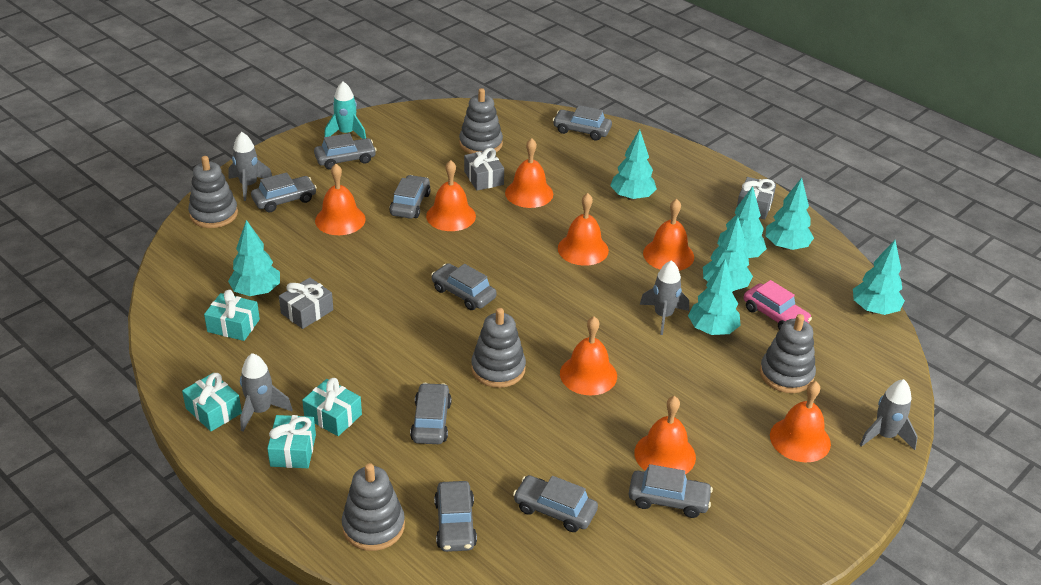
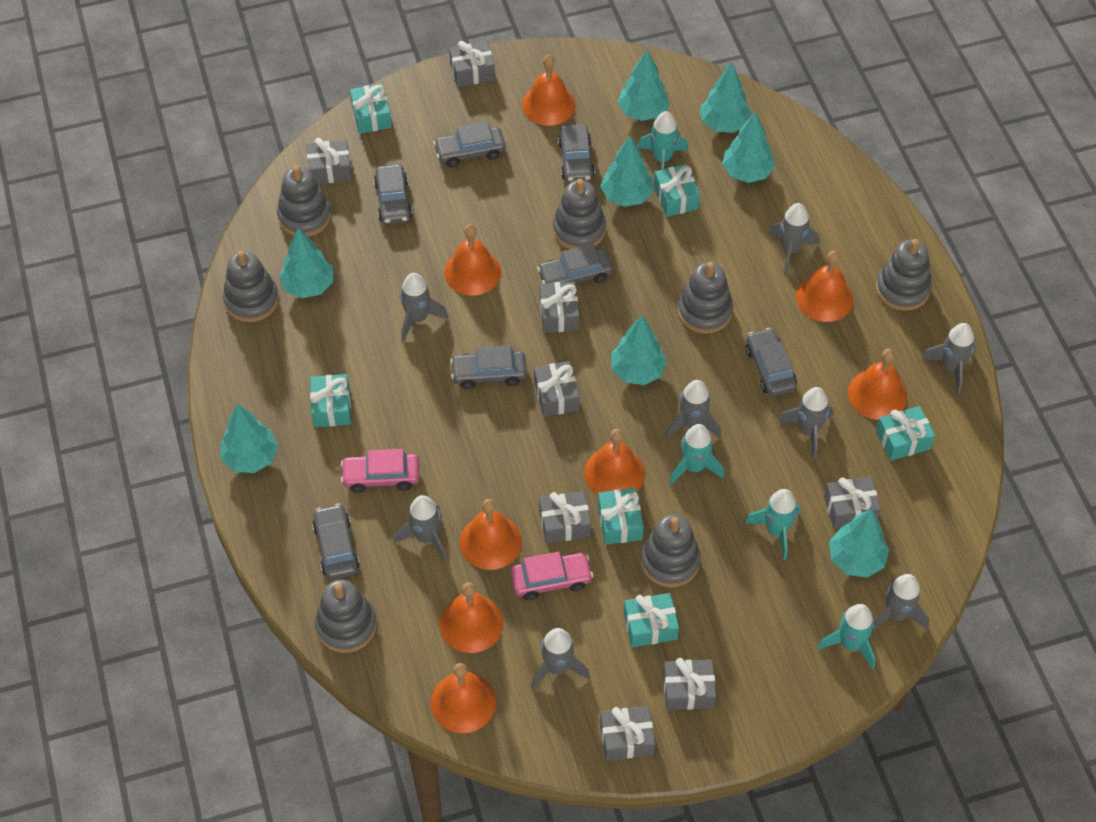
grey car: [251,172,317,212] [314,133,377,170] [389,175,431,219] [410,383,452,444] [431,263,497,310] [434,481,477,552] [513,475,598,532] [553,105,612,140] [629,464,713,518] = 9 -> [312,504,360,580] [374,164,412,225] [433,122,506,167] [450,346,527,389] [537,244,613,284] [558,124,595,183] [746,328,797,396] = 7
grey gift: [279,277,333,329] [464,148,504,191] [737,177,776,219] = 3 -> [307,138,352,184] [449,41,495,87] [534,361,579,417] [539,282,579,333] [539,491,591,544] [600,706,655,761] [663,658,716,710] [824,477,881,529] = 8
grey rocket: [228,132,272,201] [240,353,293,432] [640,260,689,335] [860,379,918,450] = 4 -> [394,495,447,561] [400,273,448,341] [531,628,590,689] [665,380,721,438] [768,203,819,273] [779,387,833,458] [871,574,929,633] [922,323,976,394] = 8
grey stacking toy: [188,156,238,228] [342,463,405,551] [459,88,503,154] [471,308,526,388] [760,314,816,393] = 5 -> [223,250,279,322] [277,165,331,237] [315,580,376,653] [553,179,606,249] [641,514,701,587] [678,262,733,334] [876,239,932,311] = 7
pink car: [744,280,812,330] = 1 -> [341,449,419,493] [510,552,593,600] = 2
turquoise gift: [182,373,242,431] [204,290,260,341] [267,415,316,468] [302,378,362,436] = 4 -> [310,374,351,427] [350,83,392,134] [598,488,644,545] [624,593,679,647] [654,164,700,217] [876,406,935,461] = 6
turquoise rocket: [324,82,366,139] = 1 -> [638,111,688,170] [669,424,725,485] [745,489,801,560] [817,604,876,670] = 4
turquoise tree: [228,220,280,296] [610,129,657,200] [688,259,741,335] [703,217,753,291] [717,186,767,258] [766,178,814,250] [853,240,905,315] = 7 -> [221,404,278,473] [279,228,333,298] [600,136,653,207] [611,315,667,385] [618,50,669,121] [700,62,752,133] [722,112,775,183] [829,509,889,578] = 8

